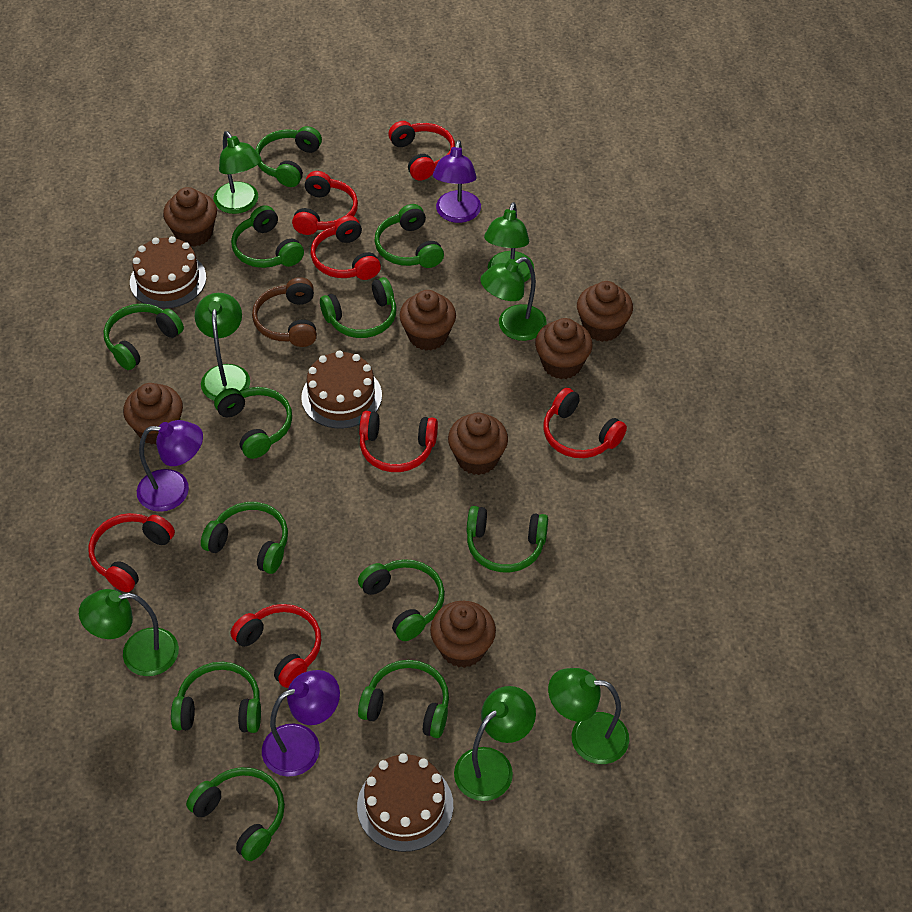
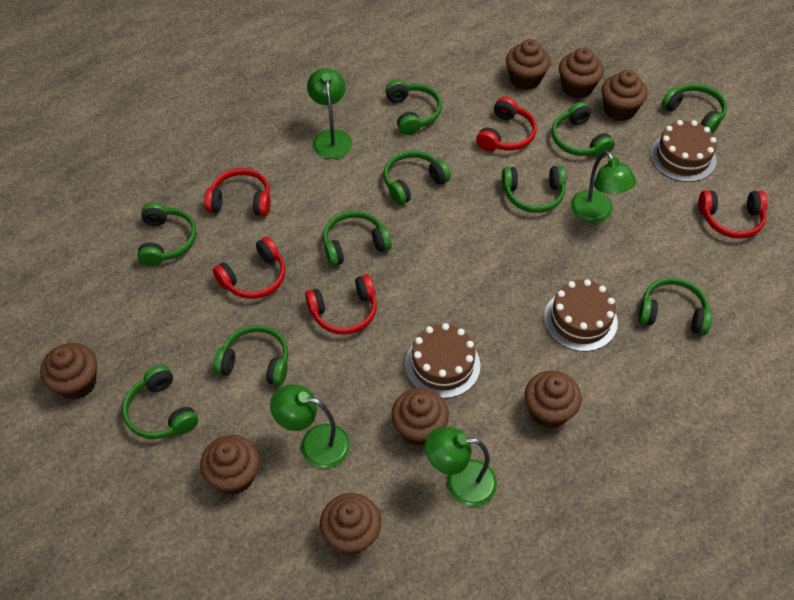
brown cupcake: [123,383,183,445] [163,187,217,247] [399,290,456,351] [430,601,496,668] [448,413,508,475] [535,318,593,379] [577,281,633,342] = 7 -> [40,343,97,400] [200,435,260,495] [320,493,381,555] [391,388,449,446] [506,39,550,90] [525,371,582,428] [559,47,604,98] [602,70,648,121] = 8
brown headphones: [252,277,317,347] = 1 -> none = 0
green headphones: [104,303,184,370] [171,662,261,733] [186,767,285,861] [201,502,288,574] [214,387,292,459] [231,205,304,268] [255,126,322,187] [320,277,396,338] [358,559,445,641] [358,660,449,738] [374,204,444,268] [467,506,548,572] = 12 -> [122,365,198,439] [137,203,197,266] [213,325,288,386] [323,211,392,266] [384,150,451,205] [385,80,442,135] [502,166,566,213] [551,102,615,157] [638,277,712,335] [661,83,727,133] = 10
green lamp: [79,589,179,676] [195,293,250,401] [213,131,261,214] [454,686,536,801] [480,257,547,341] [484,202,534,282] [548,668,629,764] = 7 -> [270,385,350,468] [307,68,352,159] [425,427,497,506] [571,151,636,223] = 4
purple lamp: [137,420,203,512] [262,670,340,777] [433,140,481,223] = 3 -> none = 0
red headphones: [88,513,175,592] [231,604,322,688] [292,171,358,235] [311,216,381,280] [359,411,438,472] [388,121,455,181] [543,388,627,458] = 7 -> [204,168,270,216] [213,237,285,299] [305,274,377,335] [476,97,537,151] [698,190,768,239] = 5

